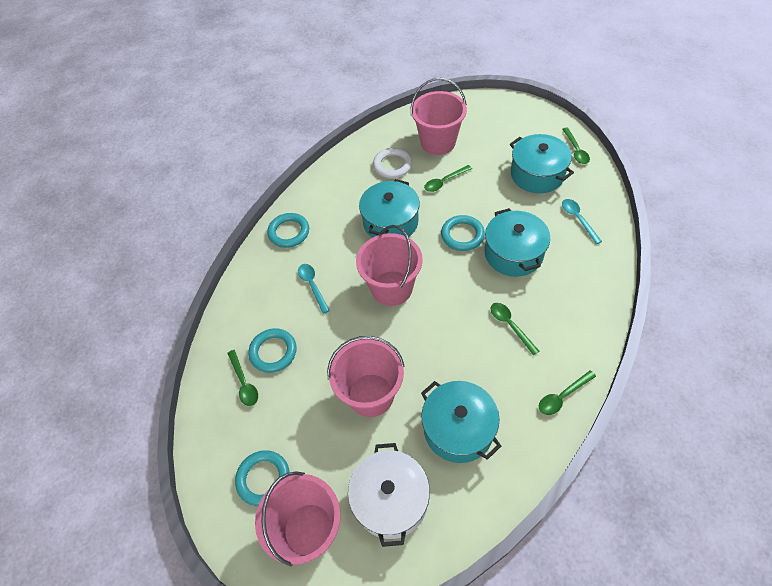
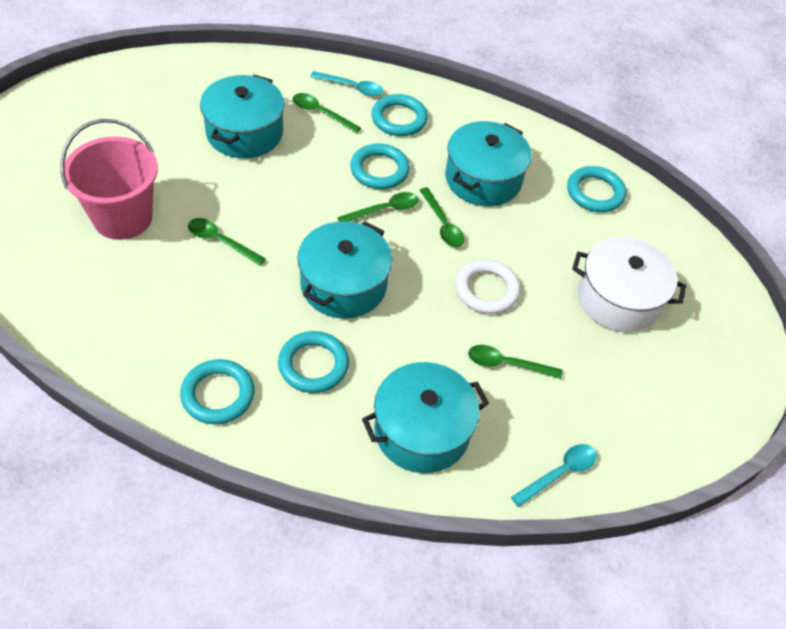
pink bucket: [255,471,340,567] [327,336,405,417] [356,225,423,306] [411,78,467,155] = 4 -> [60,119,158,240] = 1
turquoise ring: [235,450,290,506] [248,328,296,373] [267,213,309,248] [441,215,485,251] = 4 -> [180,359,254,424] [278,331,349,393] [350,143,410,189] [371,94,428,136] [567,166,626,212] = 5

